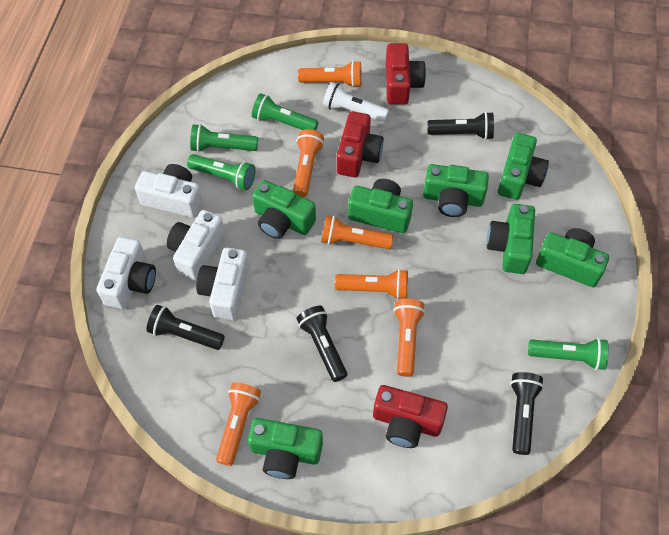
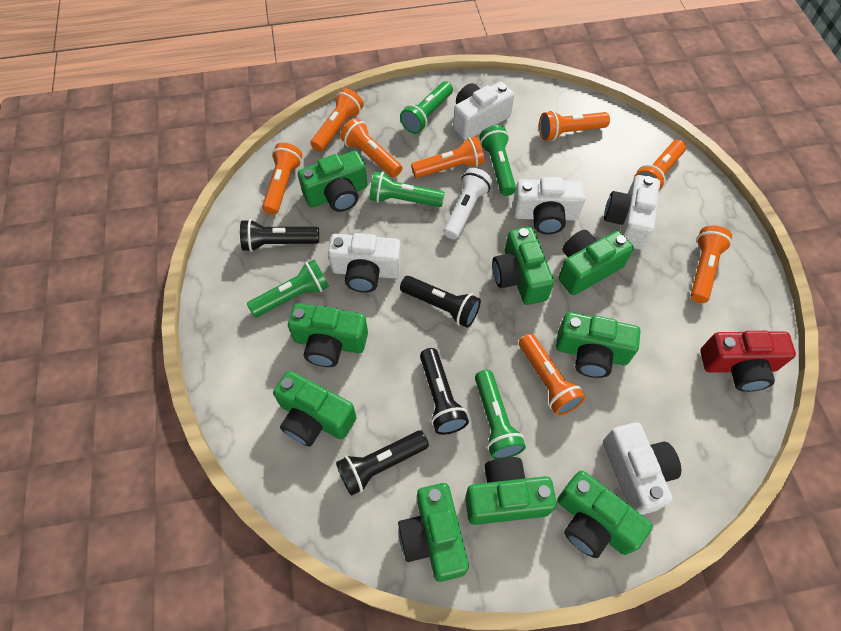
green camera: [248,418,323,479] [252,180,316,239] [348,179,413,233] [423,164,489,217] [487,204,535,274] [498,133,549,200] [536,228,609,287] = 7 -> [273,371,357,447] [288,303,368,367] [298,151,368,212] [398,483,469,582] [465,457,557,525] [492,227,554,305] [556,312,640,378] [557,470,653,558] [558,230,634,295] = 9
green flashlight: [187,154,255,190] [190,124,258,152] [252,93,319,131] [528,338,609,370] = 4 -> [247,260,329,317] [369,171,445,207] [400,81,453,134] [475,370,526,459] [479,125,516,196] = 5
orange flashlight: [216,383,261,466] [293,129,324,197] [298,60,362,88] [321,215,394,249] [335,269,408,300] [394,299,425,377] = 6 -> [262,143,303,215] [310,88,364,152] [340,118,402,177] [411,137,484,178] [519,334,586,416] [539,110,610,141] [634,140,686,191] [690,226,732,303] = 8
red camera: [337,111,384,177] [373,385,448,448] [385,43,426,105] = 3 -> [700,331,796,392] = 1
white camera: [96,237,156,309] [135,164,203,218] [167,210,225,281] [196,248,249,320] = 4 -> [328,233,401,293] [453,82,514,140] [513,177,585,235] [603,422,681,515] [604,175,660,250] = 5

